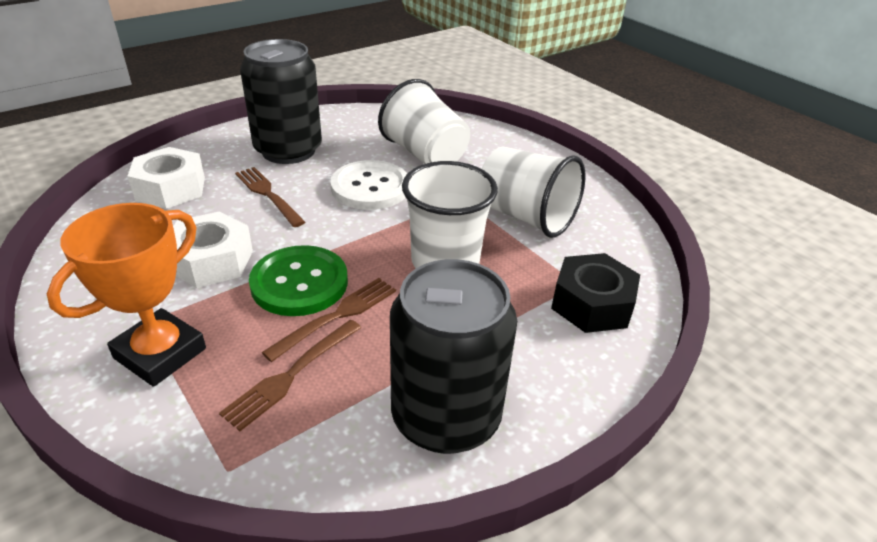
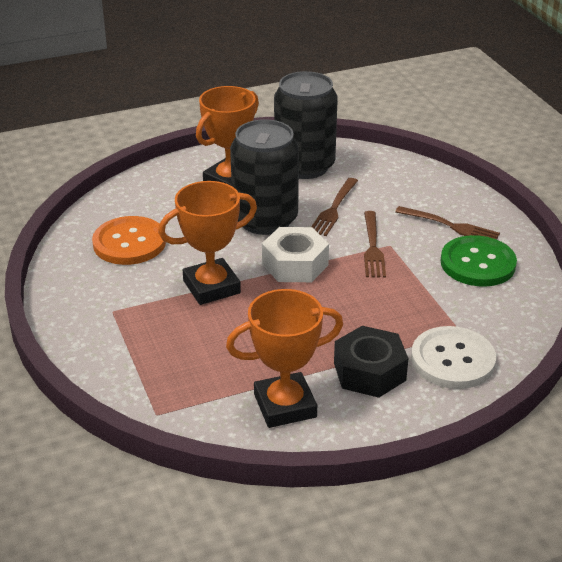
orange button: none = 0 -> [92,216,166,265] = 1
orange trophy: [47,203,206,387] = 1 -> [158,181,257,305] [196,86,259,186] [226,289,343,428] = 3
white cup: [378,79,470,164] [402,161,498,268] [482,146,586,238] = 3 -> none = 0
white nut: [127,147,205,209] [173,211,253,288] = 2 -> [262,227,329,282] = 1

